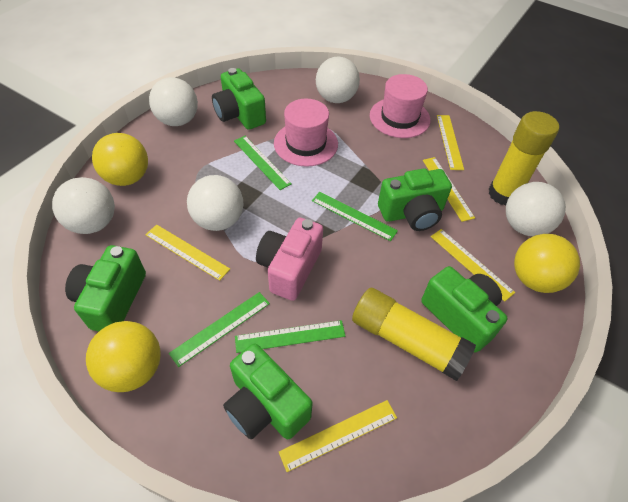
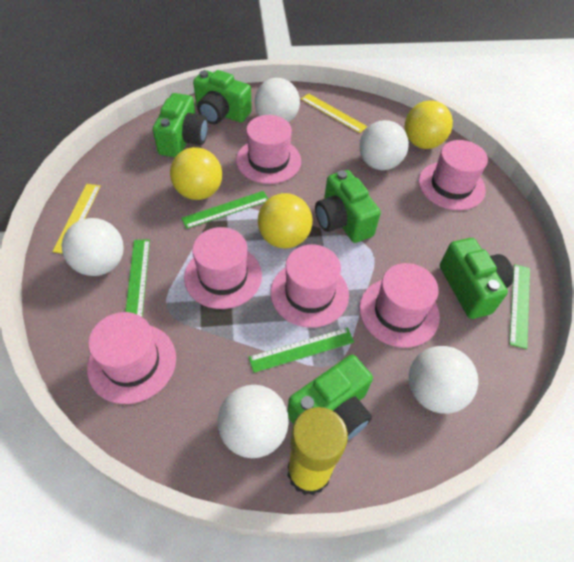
pink camera: [256,218,323,301] = 1 -> none = 0
pink hat: [274,99,338,167] [370,74,430,138] = 2 -> [87,312,176,404] [184,227,262,309] [236,115,301,184] [271,245,349,328] [359,263,440,348] [419,140,488,210] = 6
yellow glue stick: [352,288,476,381] [488,111,559,205] = 2 -> [288,407,348,495] = 1
yellow ruler: [145,225,230,281] [279,400,397,472] [423,157,475,222] [431,229,516,302] [437,115,464,170] = 5 -> [52,184,101,254] [301,93,367,133] = 2

